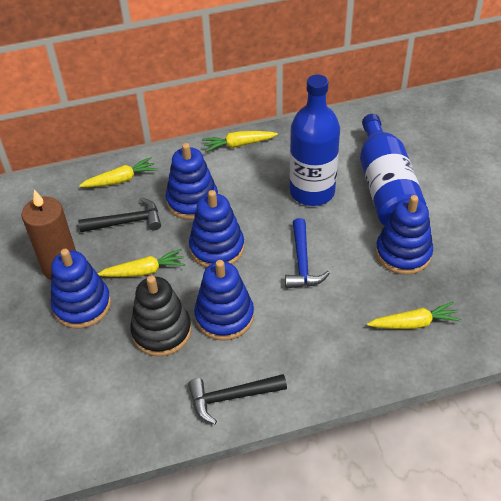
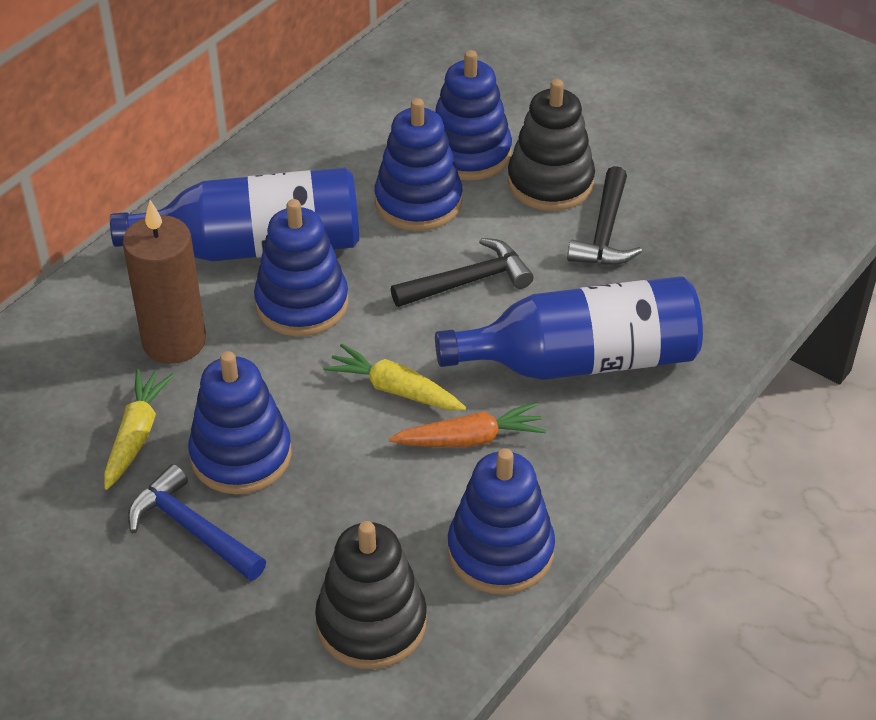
black stacking toy: [130,276,192,356] = 1 -> [315,521,427,669] [507,79,595,211] = 2
orange carrot: none = 0 -> [389,402,546,447] = 1
yellow carrot: [79,157,157,187] [97,249,185,277] [202,131,278,152] [367,302,461,329] = 4 -> [104,369,174,490] [323,344,466,410] = 2

